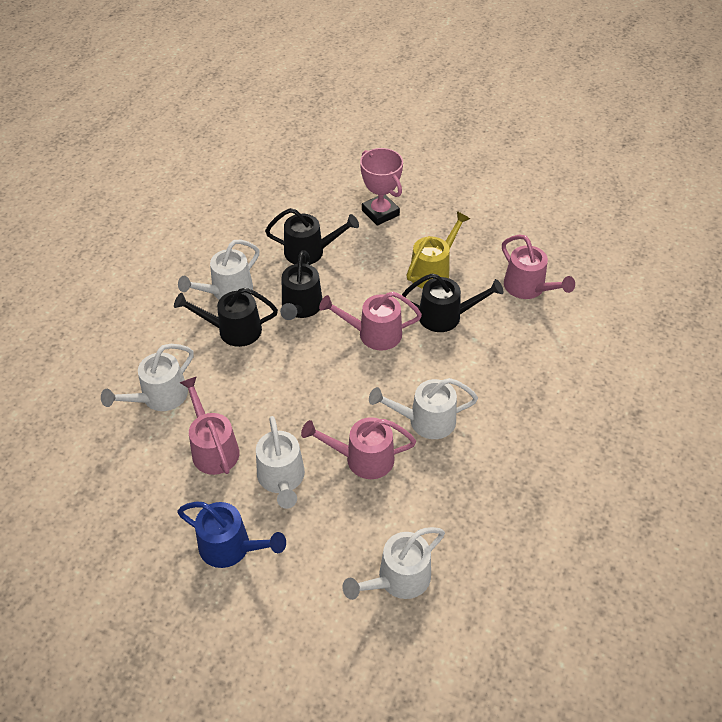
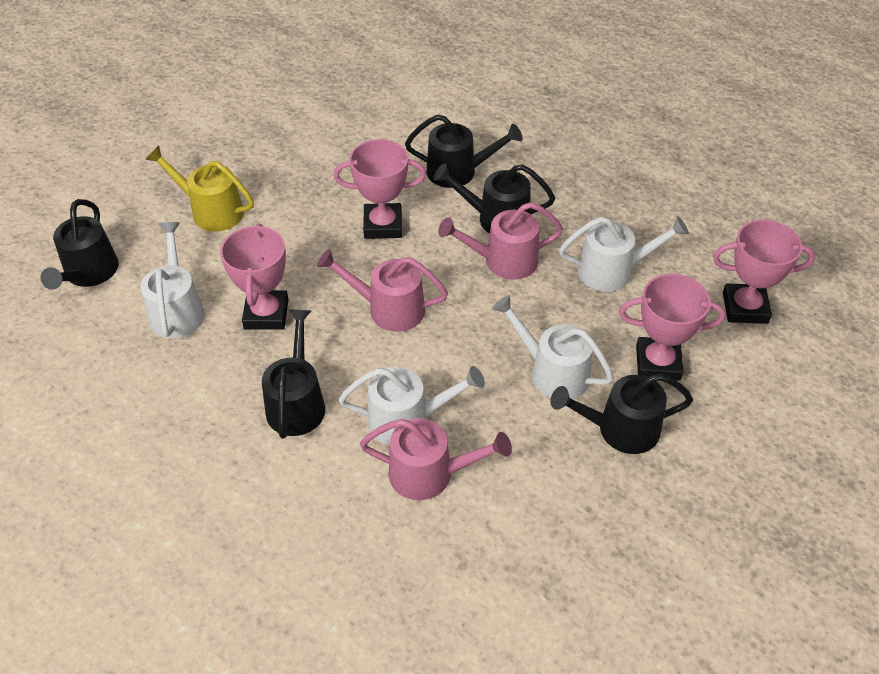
black watering can: [174,288,278,347] [265,208,359,265] [280,250,322,320] [402,274,504,332] = 4 -> [40,199,119,290] [262,309,325,439] [405,114,523,188] [433,163,555,233] [550,374,693,454] = 5
blue watering can: [177,502,286,568] = 1 -> none = 0
pink trophy: [360,148,403,226] = 1 -> [220,223,289,330] [333,139,426,239] [619,274,726,381] [713,220,815,324] = 4
pink watering can: [179,376,240,475] [301,417,416,479] [319,291,422,351] [502,234,575,299] = 4 -> [317,249,448,332] [360,418,512,500] [438,202,563,280] = 3
white watering can: [101,344,194,411] [178,239,260,300] [256,416,305,509] [343,527,445,600] [369,378,478,439] = 5 -> [140,222,205,338] [339,366,485,445] [492,295,614,399] [559,216,689,292] = 4

